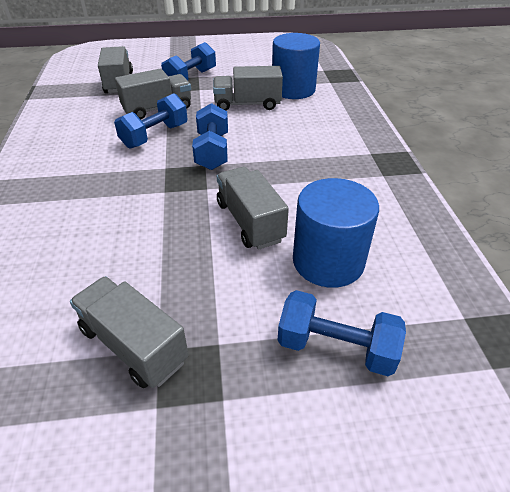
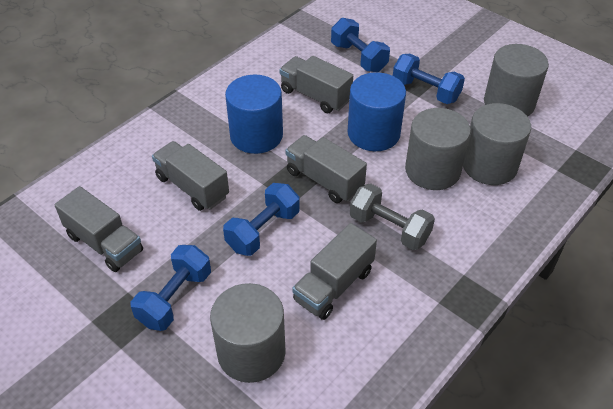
grey cylinder: none = 0 -> [210,283,286,383] [405,108,471,190] [463,103,531,185] [484,44,549,117] = 4
grey dumbbell: none = 0 -> [350,183,435,250] = 1

